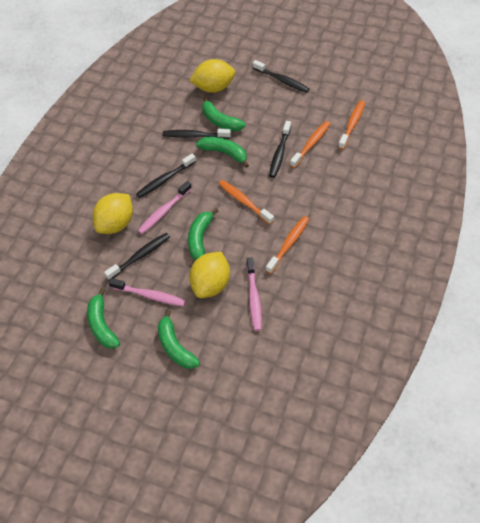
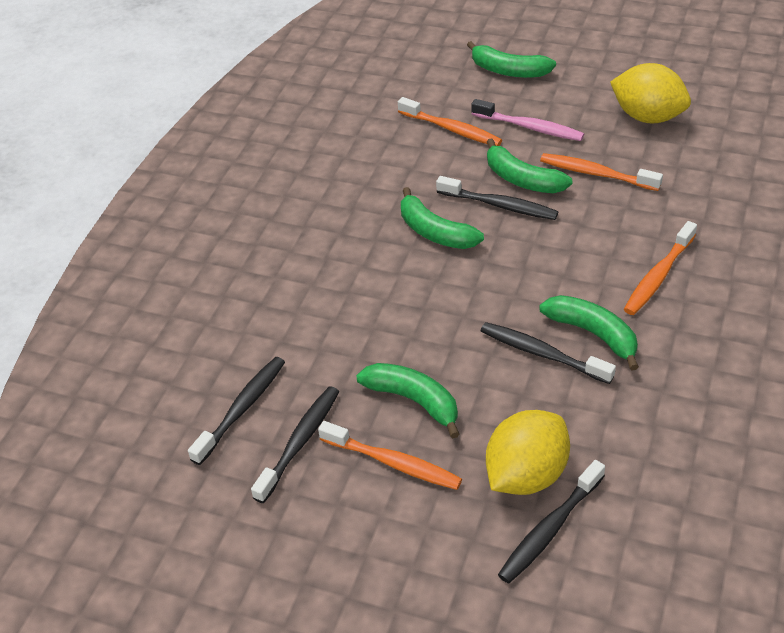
pink toothbrush: [109,278,186,306] [138,181,192,234] [246,257,262,331] = 3 -> [471,99,584,141] = 1
yellow lemon: [93,193,133,234] [189,252,230,298] [190,59,235,93] = 3 -> [486,410,570,495] [610,63,691,123] = 2

